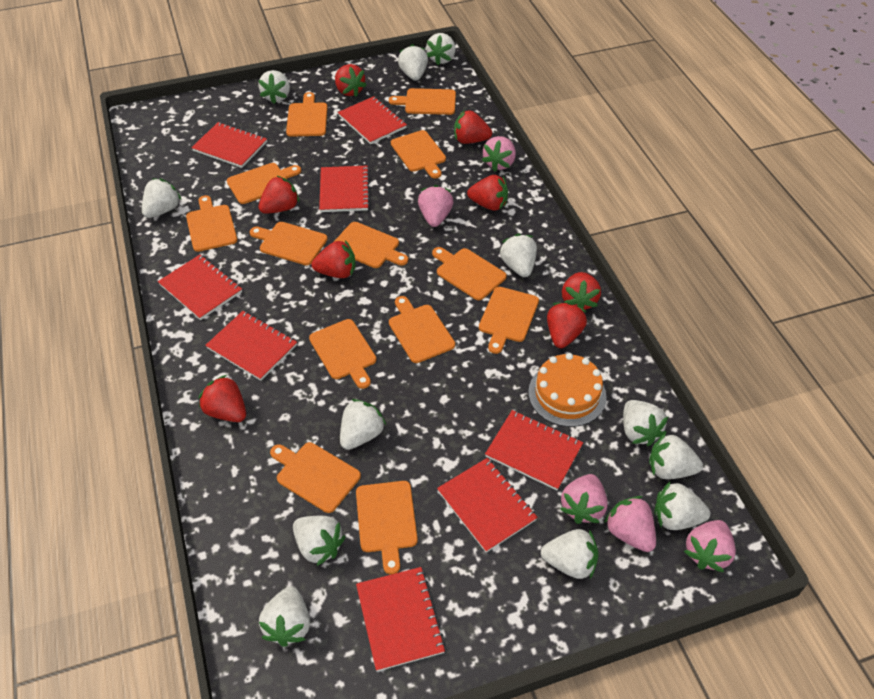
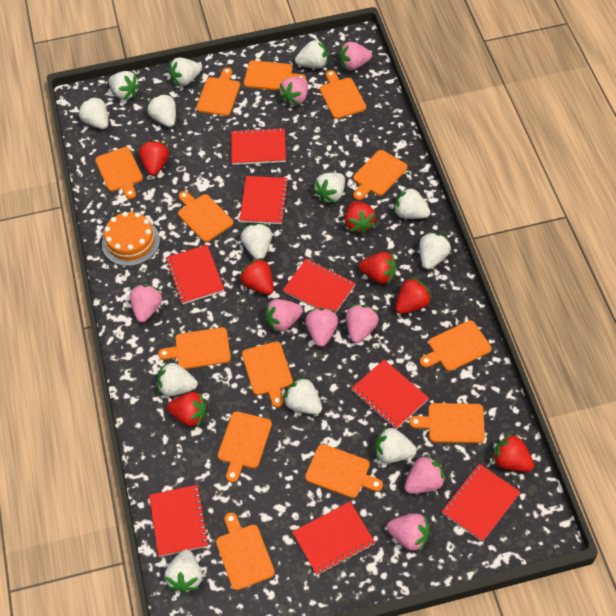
pink strawberry: [418,185,453,227] [482,136,516,172] [560,474,608,524] [604,496,656,552] [684,520,736,572] = 5 -> [130,285,162,323] [265,299,303,332] [279,77,308,106] [305,308,338,347] [339,42,372,71] [346,305,379,343] [387,514,430,552] [404,455,446,494] = 8
red strawberry: [198,375,246,422] [258,175,300,214] [311,240,356,278] [335,64,367,97] [454,110,492,144] [467,175,508,211] [547,302,587,348] [562,272,601,310] = 8 -> [139,140,169,176] [167,392,207,427] [240,258,274,295] [345,201,376,234] [359,252,396,285] [395,277,432,314] [492,433,534,472] = 7
white strawberry: [142,178,182,218] [258,70,290,104] [259,586,310,647] [293,516,346,566] [340,399,386,450] [398,44,428,81] [426,33,456,65] [500,234,537,277] [541,529,599,579] [623,400,668,446] [649,433,703,479] [654,482,711,530] = 12 -> [78,96,108,129] [108,71,140,100] [147,94,176,127] [157,362,198,396] [165,549,202,594] [169,57,202,86] [241,223,272,260] [283,377,322,415] [295,39,328,69] [313,173,345,203] [375,427,417,463] [394,187,431,219] [419,232,451,270] = 13

